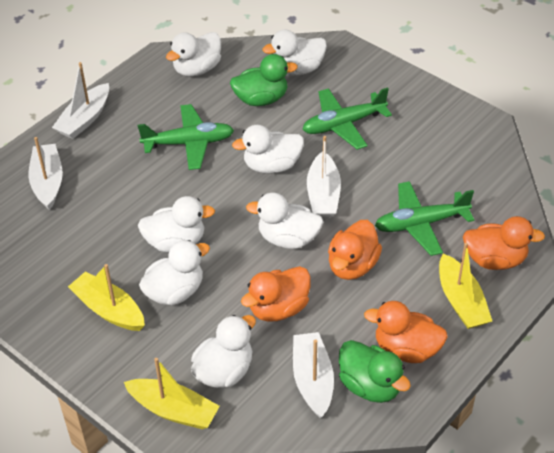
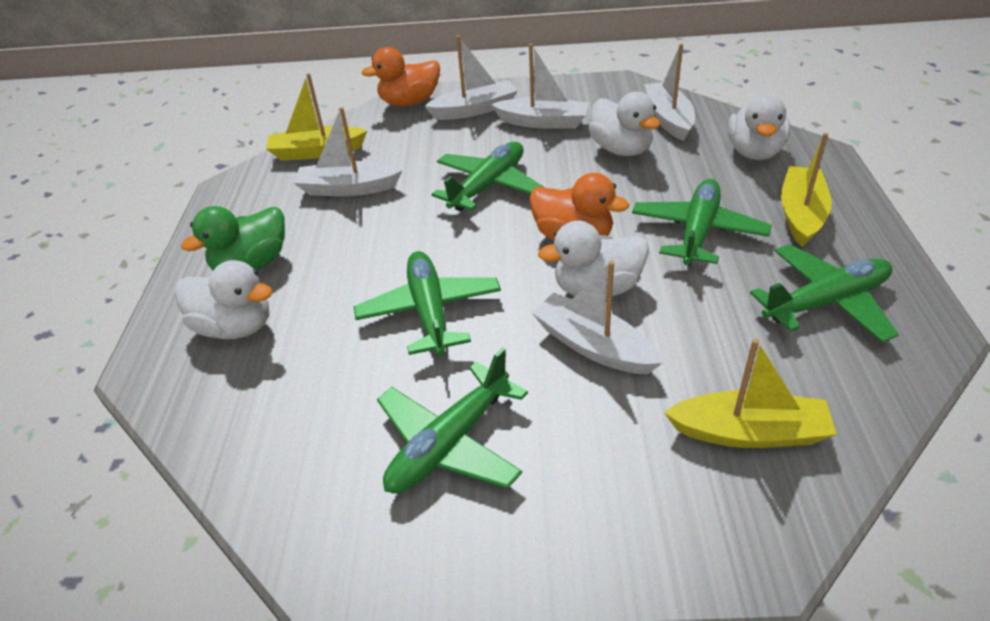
green duck: [230,54,298,106] [339,340,411,403] = 2 -> [181,206,285,270] = 1
green plane: [138,104,234,170] [302,87,392,150] [375,181,474,256] = 3 -> [354,251,501,356] [377,347,528,494] [432,142,544,211] [632,179,772,266] [750,244,899,343] = 5
orange duck: [241,266,311,322] [328,220,382,280] [364,301,448,363] [463,216,545,270] = 4 -> [361,47,440,106] [529,173,629,240] = 2
white boat: [28,137,63,210] [52,62,109,139] [293,332,334,418] [307,136,341,218] = 4 -> [293,107,403,196] [424,36,518,120] [491,43,589,129] [531,261,663,374] [644,43,695,141] = 5
white duck: [138,196,215,252] [139,240,210,305] [166,32,221,77] [191,315,256,388] [232,125,304,174] [246,193,323,249] [262,30,327,76] = 7 -> [175,260,272,339] [538,220,649,298] [588,92,660,156] [728,95,790,160] = 4

